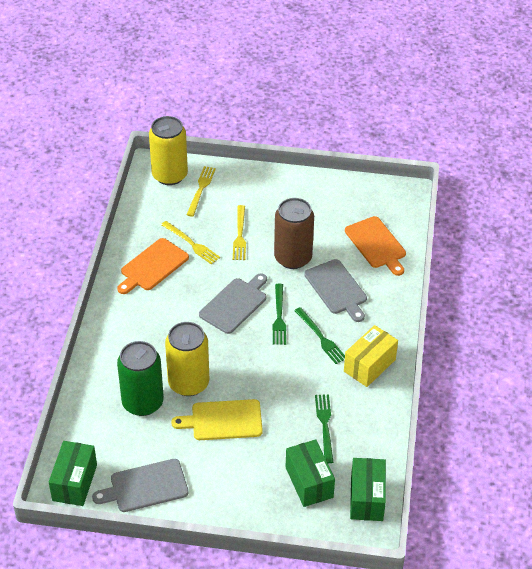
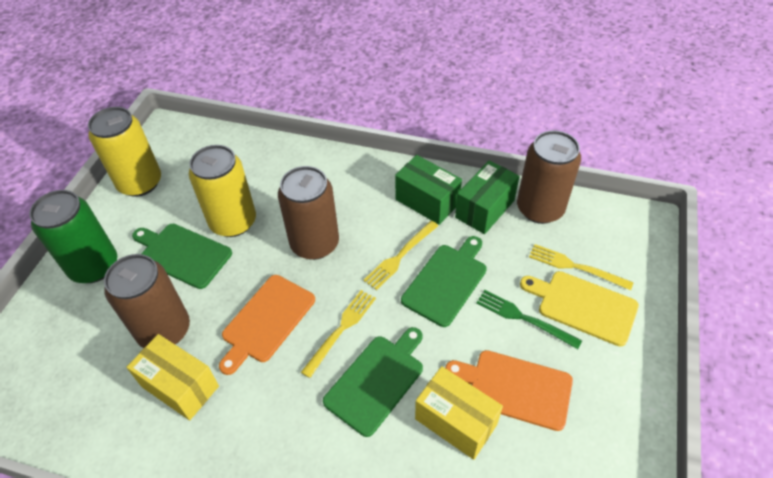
brown can: [274,198,314,269] = 1 -> [104,254,190,348] [278,166,339,260] [517,130,581,224] = 3
green box: [49,441,97,506] [286,440,335,507] [350,458,386,521] = 3 -> [395,155,462,225] [455,160,520,234] = 2
green cutting board: none = 0 -> [132,224,232,289] [323,327,423,437] [401,236,487,327] = 3
green fork: [273,284,286,345] [294,307,345,364] [315,394,333,463] = 3 -> [476,290,582,349] = 1
grey cutting board: [92,459,189,512] [199,273,267,334] [304,259,367,322] = 3 -> none = 0
yellow box: [344,325,398,387] = 1 -> [126,334,219,420] [415,366,503,460] = 2

